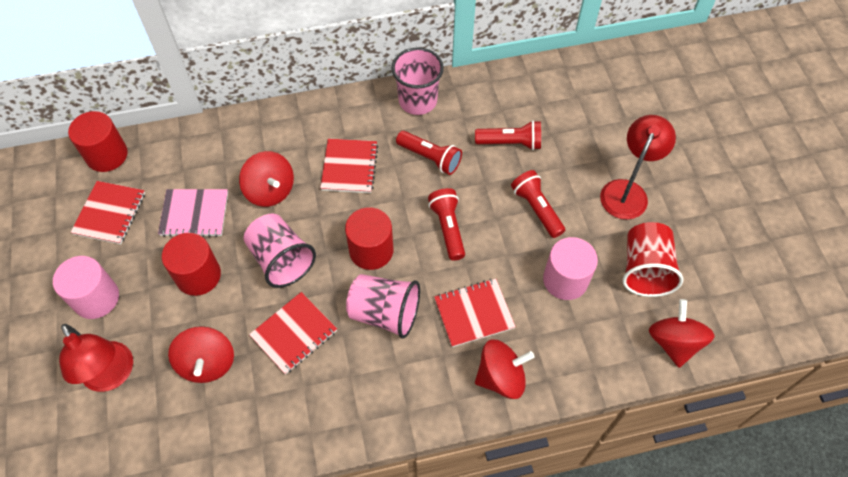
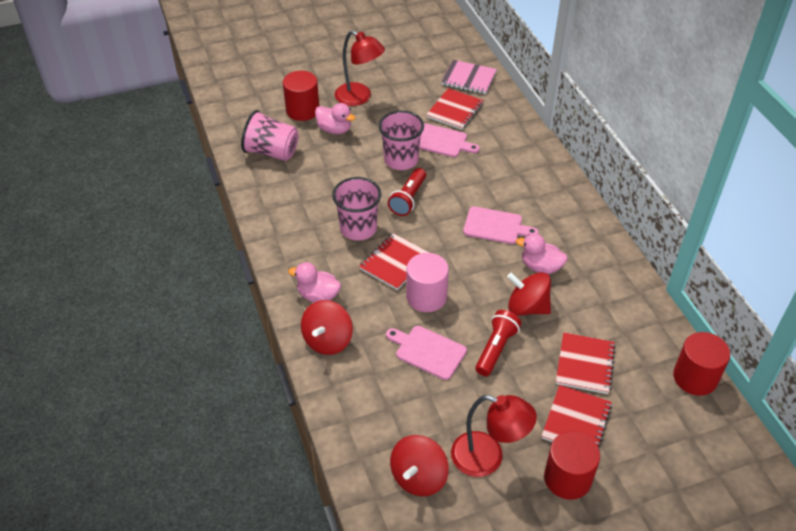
pink cutting board: none = 0 -> [386,326,467,380] [419,123,480,157] [463,206,538,244] = 3
pink cylinder: [53,256,119,319] [543,237,598,300] = 2 -> [406,253,449,312] = 1
pink duck: none = 0 -> [288,262,341,303] [315,103,356,134] [516,233,567,274] = 3
red cup: [623,222,683,297] = 1 -> none = 0
red flashlight: [396,131,462,175] [428,188,465,261] [475,120,541,150] [511,170,565,238] = 4 -> [388,168,426,216] [475,310,521,376] = 2
red spinning top: [168,326,234,383] [239,151,294,207] [475,339,534,399] [649,299,715,368] = 4 -> [301,300,353,355] [390,435,449,496] [507,272,551,316] = 3

